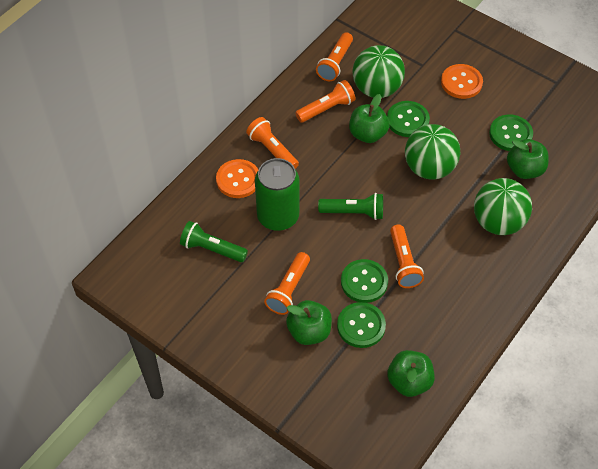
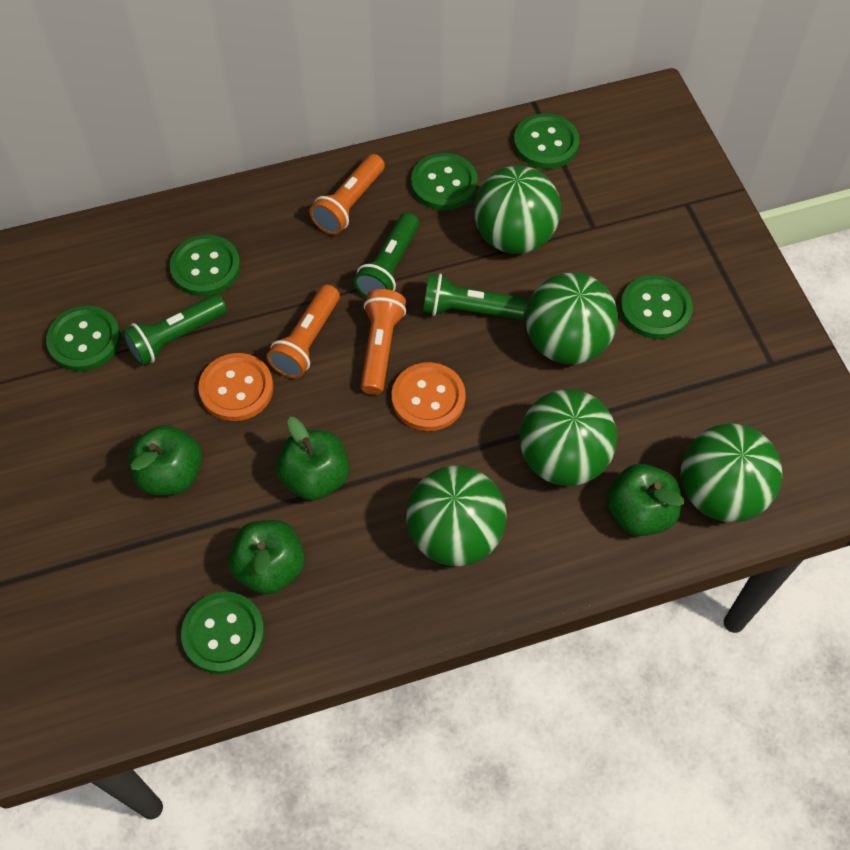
green ball: [353,45,405,98] [405,124,460,180] [474,178,532,235] = 3 -> [406,466,507,566] [474,166,561,254] [520,389,617,486] [526,272,618,365] [681,423,782,522] = 5
green button: [337,302,386,348] [341,259,388,303] [387,101,430,137] [489,114,533,151] = 4 -> [46,305,121,371] [170,235,241,296] [181,592,265,674] [411,153,478,210] [514,113,579,169] [620,275,693,339] = 6
green can: [255,158,299,231] = 1 -> none = 0
green flashlight: [180,221,248,262] [318,193,383,220] = 2 -> [122,294,227,366] [354,213,419,298] [423,273,527,320] = 3
orange flashlight: [246,117,299,169] [264,252,310,315] [295,80,356,123] [316,32,353,81] [390,225,424,288] = 5 -> [267,285,340,378] [310,154,385,235] [361,289,406,395] = 3

